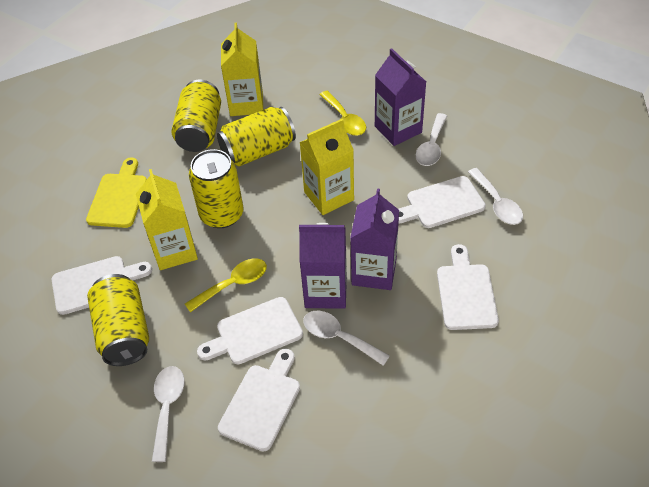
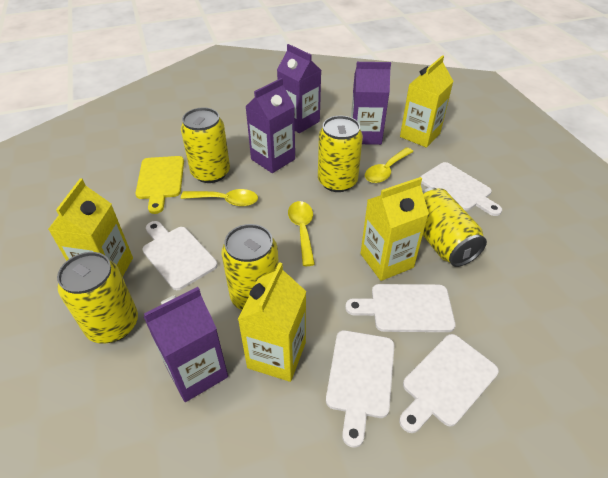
purple carton: [299,223,347,309] [350,189,399,290] [375,48,426,146] = 3 -> [143,287,228,402] [245,78,295,173] [277,44,321,133] [351,62,391,145] = 4
white spoon: [152,366,184,462] [303,311,390,366] [416,113,447,166] [468,168,523,225] = 4 -> none = 0
yellow can: [87,274,149,366] [172,80,221,152] [189,149,244,228] [217,107,296,166] = 4 -> [57,252,138,344] [181,108,230,183] [222,224,279,310] [318,116,363,192] [422,188,487,267] = 5
yellow carton: [136,169,198,270] [221,23,263,116] [299,119,354,215] = 3 -> [48,179,133,277] [238,262,306,382] [360,177,429,281] [400,55,454,148] = 4
yellow spoon: [185,259,267,312] [319,91,366,136] = 2 -> [181,189,258,207] [288,201,315,266] [365,147,414,183] = 3

